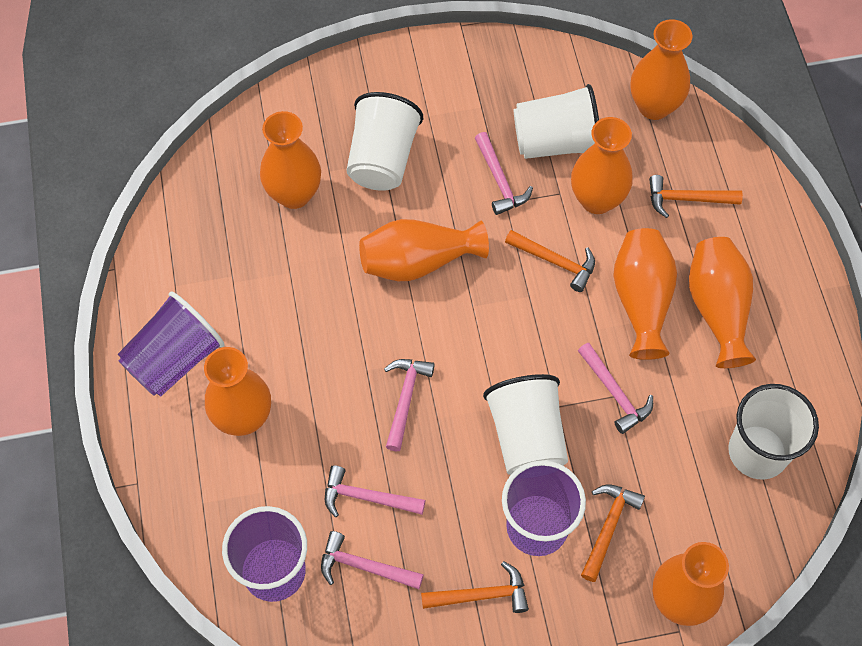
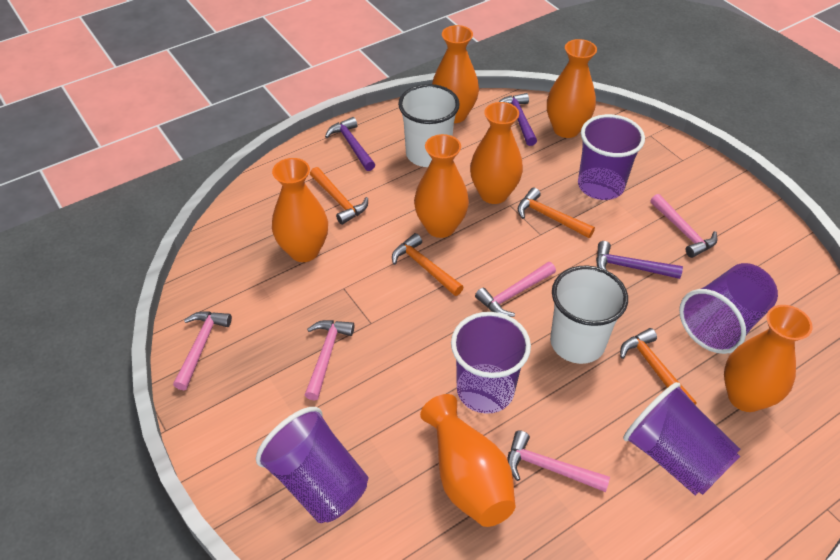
orange vase: [204,347,271,436] [260,111,321,209] [359,219,489,281] [571,117,633,214] [613,228,677,360] [631,19,692,120] [653,542,729,626] [689,237,756,368] = 8 -> [272,158,328,262] [414,134,469,238] [420,394,515,527] [432,25,479,123] [470,102,523,204] [547,39,597,138] [724,305,812,412] = 7
purple cup: [118,292,225,397] [222,506,307,602] [502,460,586,556] = 3 -> [256,407,368,523] [451,312,531,414] [578,114,645,200] [623,382,740,495] [679,263,778,354] = 5
purple hammer: none = 0 -> [325,117,375,171] [499,93,537,146] [596,241,683,279] = 3
white cup: [346,92,423,191] [483,374,568,475] [514,84,599,159] [728,384,819,480] = 4 -> [398,84,460,167] [550,265,628,364] = 2

